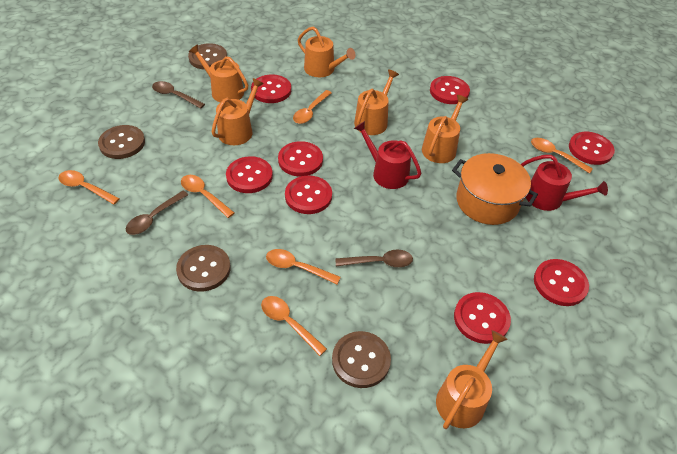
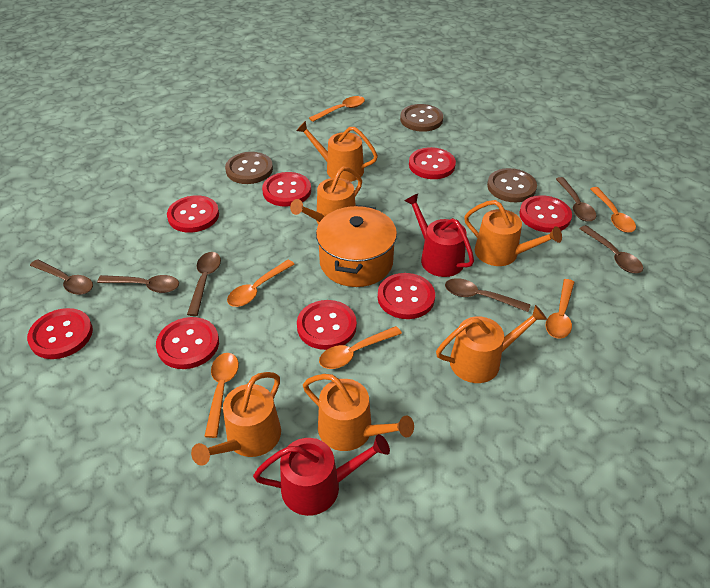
brown button: [98,125,145,159] [176,245,231,292] [188,43,227,70] [332,331,391,388] = 4 -> [225,152,273,184] [400,104,443,132] [487,168,537,202] = 3
brown spoon: [126,191,188,235] [152,81,205,109] [335,249,413,267] = 3 -> [30,259,93,295] [97,275,179,293] [187,252,221,316] [445,278,531,312] [556,177,597,222] [580,225,643,273] = 6

